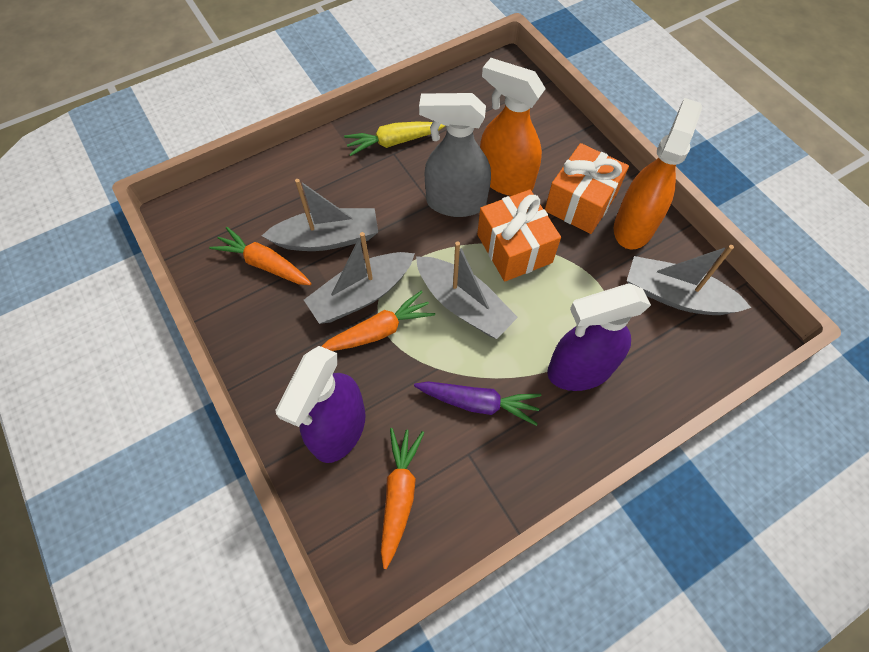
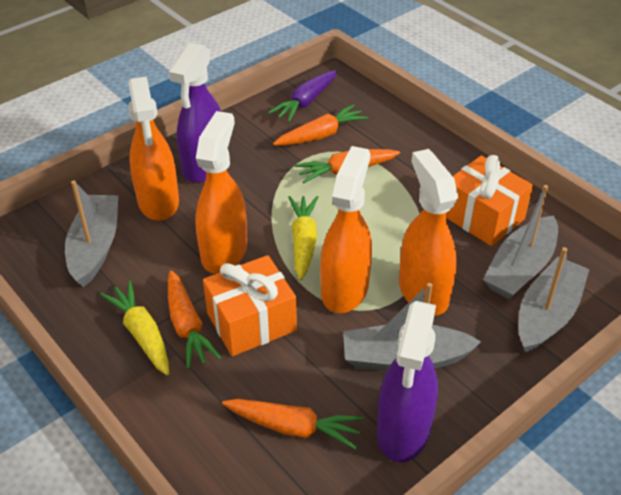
grey spray bottle: [419,93,491,217] = 1 -> none = 0
orange carrot: [209,227,311,285] [321,291,435,351] [381,428,424,569] = 3 -> [168,270,222,369] [222,399,364,449] [273,104,368,146] [294,149,400,183] = 4
orange spray bottle: [480,58,546,196] [614,98,702,249] = 2 -> [128,77,179,221] [195,111,247,274] [320,146,372,313] [399,149,458,316] = 4
yellow carrot: [344,122,445,156] = 1 -> [100,281,169,376] [288,196,318,281] = 2

